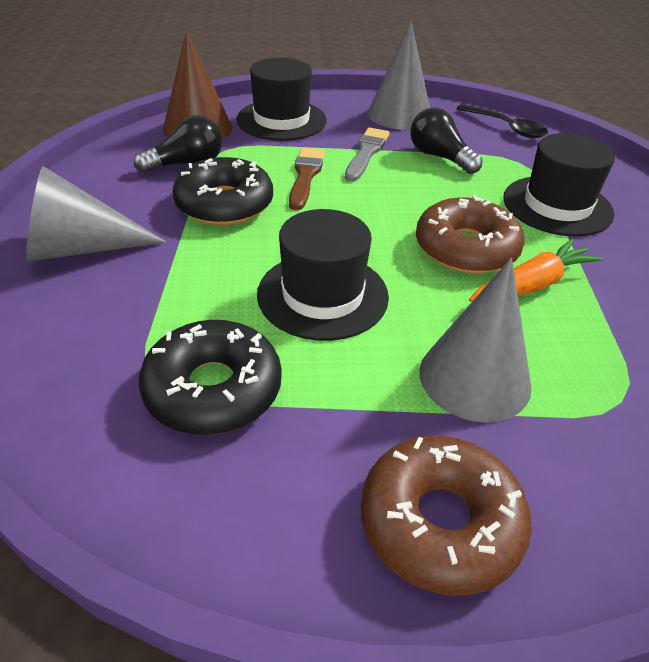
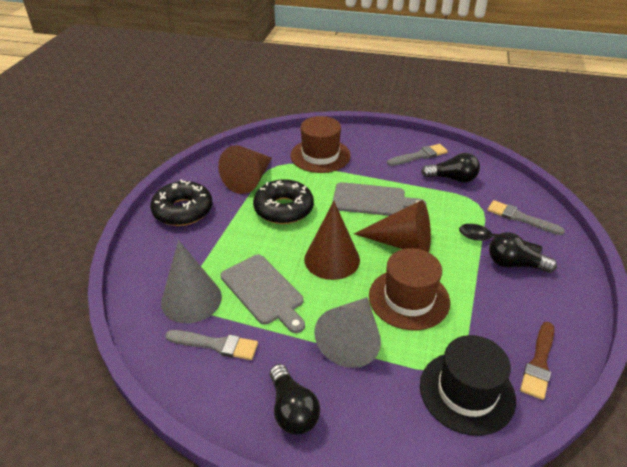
black hat: [236,58,327,141] [257,209,389,341] [503,133,615,236] = 3 -> [420,335,516,436] = 1
black light bulb: [134,115,222,173] [410,107,483,174] = 2 -> [270,364,320,435] [421,153,480,183] [489,232,557,273] = 3
brown cone: [163,30,232,139] = 1 -> [218,145,272,194] [304,201,360,280] [354,200,431,252] = 3
brown donut: [361,435,532,596] [416,195,525,274] = 2 -> none = 0
brown hat: none = 0 -> [291,116,351,173] [369,248,450,330] = 2
grey brush: [345,127,389,182] = 1 -> [165,330,258,360] [387,144,448,166] [487,200,565,235] = 3
grey cone: [26,166,166,262] [367,22,430,130] [420,258,532,422] = 3 -> [161,240,222,323] [314,297,381,368] = 2
grey cutting board: none = 0 -> [220,255,305,333] [332,182,426,216] = 2
orange carrot: [469,238,603,302] = 1 -> none = 0

